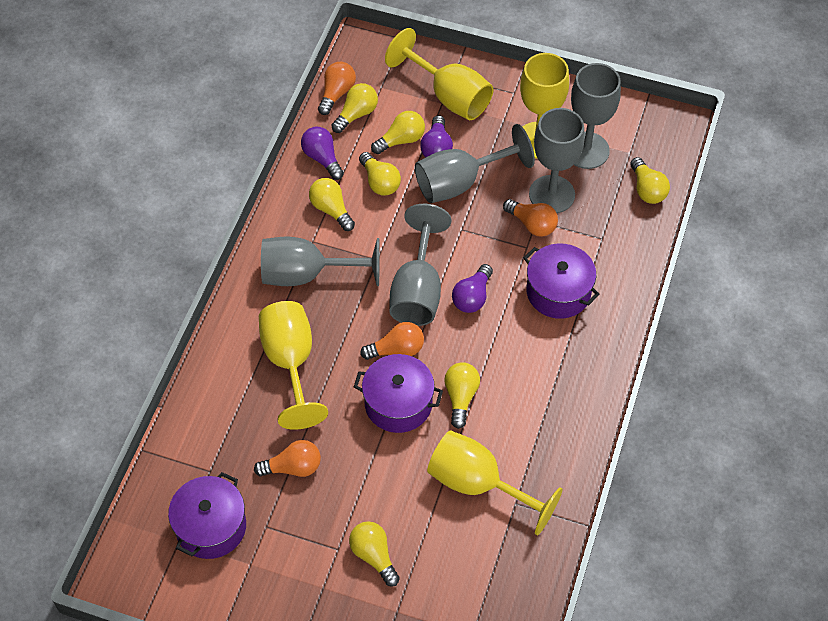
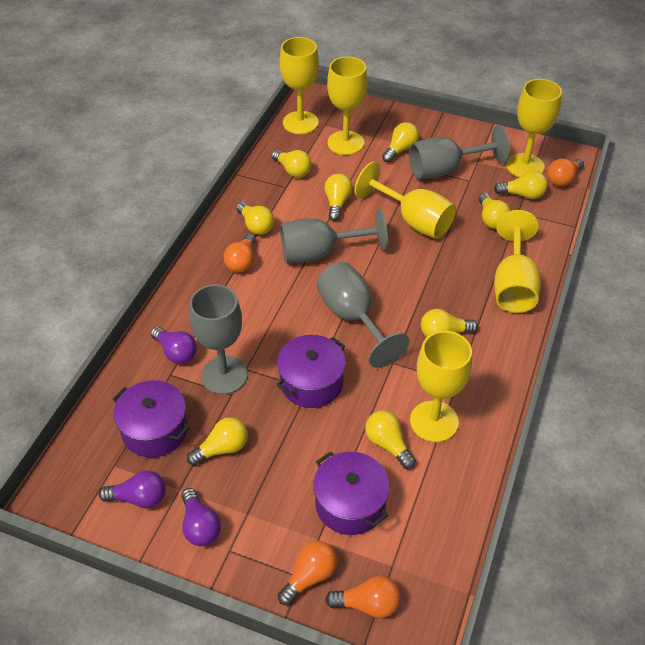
grey goblet: [261,237,380,286] [389,204,451,326] [415,124,535,203] [529,108,585,213] [571,63,621,169] = 5 -> [189,284,247,395] [280,209,388,263] [317,262,409,368] [409,125,510,179] = 4
yellow goblet: [259,301,328,430] [385,28,493,120] [427,430,563,535] [520,53,569,159] = 4 -> [280,37,319,134] [327,56,368,155] [355,162,456,239] [410,331,472,442] [494,210,541,313] [506,79,562,177] = 6
yellow light bulb: [309,178,355,231] [331,83,378,133] [349,521,400,587] [359,152,401,195] [371,111,425,154] [444,362,480,429] [630,157,670,204] = 7 -> [187,417,248,466] [236,202,274,235] [272,150,312,178] [324,174,353,221] [365,411,416,469] [382,122,419,163] [421,309,478,337] [479,193,511,229] [494,171,548,199] = 9

